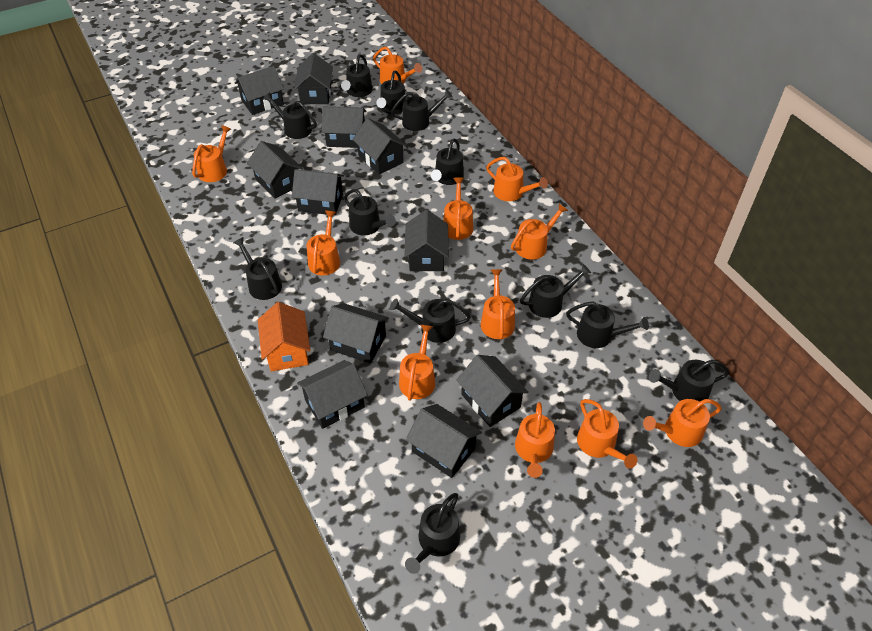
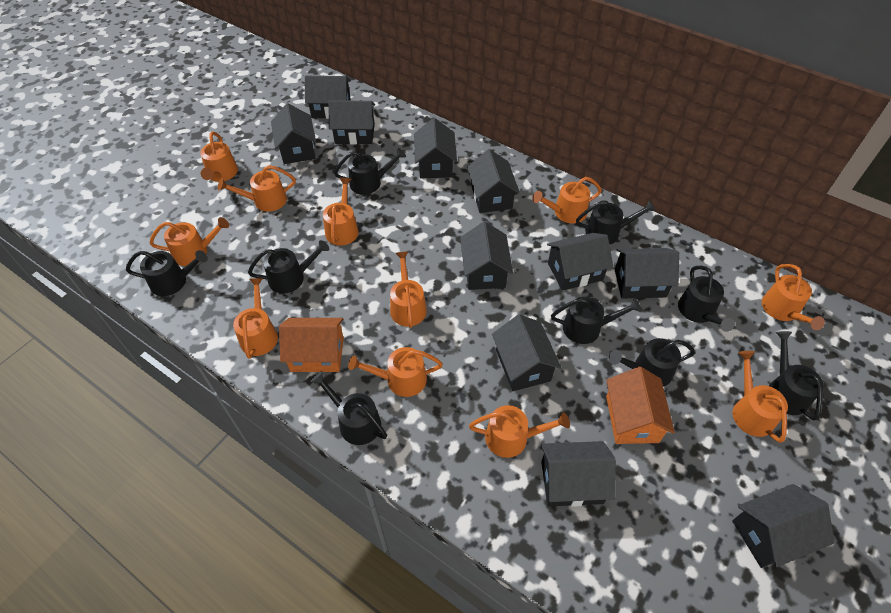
black watering can: [233,237,282,300] [263,92,317,139] [341,54,373,97] [344,189,396,236] [376,71,406,114] [390,298,471,343] [391,89,453,131] [405,493,460,574] [431,139,464,185] [520,264,591,318] [566,302,649,348] [649,360,729,402] = 12 -> [126,250,208,296] [248,240,329,293] [310,371,387,445] [334,148,406,195] [551,297,641,344] [576,200,656,245] [609,338,695,387] [678,266,735,332] [769,331,823,421] = 9
orange house: [258,302,310,372] = 1 -> [279,318,344,372] [606,367,675,444] = 2

